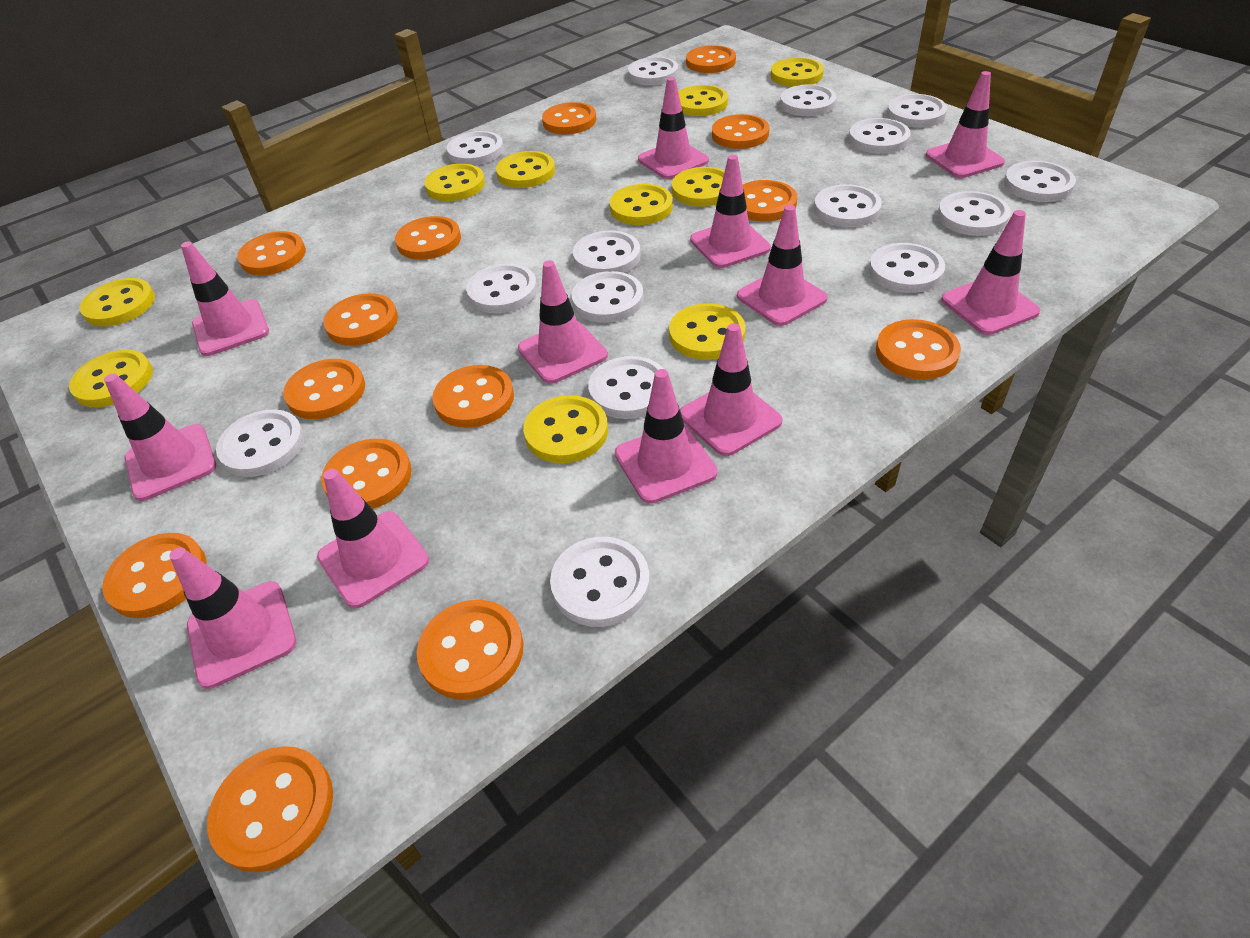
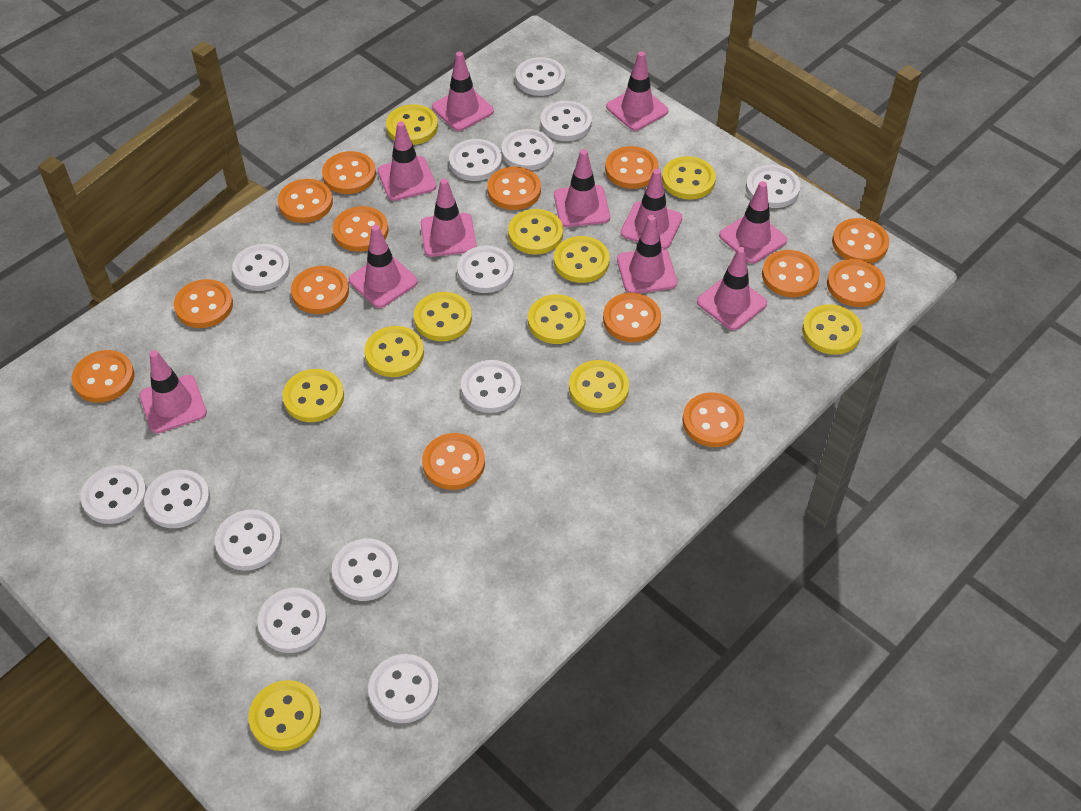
pink traffic cone: [104,374,216,501] [169,547,296,689] [181,241,269,356] [317,469,429,608] [518,260,608,384] [615,369,718,504] [638,77,709,179] [680,323,783,456] [690,155,771,268] [737,205,828,326] [926,71,1005,178] [941,210,1040,335] = 12 -> [139,350,207,433] [348,225,418,308] [377,122,437,201] [421,178,476,257] [432,52,494,131] [554,149,610,227] [606,51,669,131] [617,215,677,293] [621,169,683,249] [697,247,767,330] [719,181,787,263] = 11
white button: [216,409,304,477] [446,131,504,165] [466,264,537,313] [550,537,650,627] [572,271,644,323] [573,231,641,275] [588,356,664,419] [628,57,678,85] [780,84,836,116] [814,184,882,227] [849,118,911,154] [869,243,945,293] [887,94,947,127] [938,191,1011,236] [1004,161,1076,202] = 15 -> [80,465,147,524] [144,470,210,528] [215,509,282,571] [232,244,290,291] [258,588,327,653] [332,539,399,601] [368,654,439,723] [449,139,502,181] [457,246,514,293] [461,360,521,413] [501,129,554,171] [515,57,565,96] [540,101,592,141] [746,165,800,208] = 14
yellow button: [69,350,153,407] [80,278,155,327] [424,164,485,201] [496,151,555,188] [523,395,608,463] [609,184,673,225] [669,303,746,360] [672,167,725,207] [678,85,728,116] [771,58,824,87] = 10 -> [249,680,321,751] [282,369,344,422] [364,326,424,377] [386,104,438,145] [414,292,472,341] [508,209,563,255] [528,294,586,344] [554,236,610,283] [569,360,629,413] [662,156,716,200] [802,304,862,355] = 11

